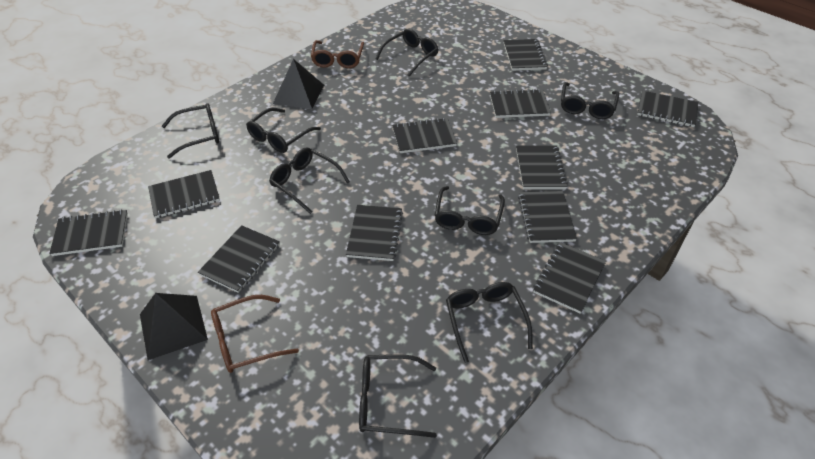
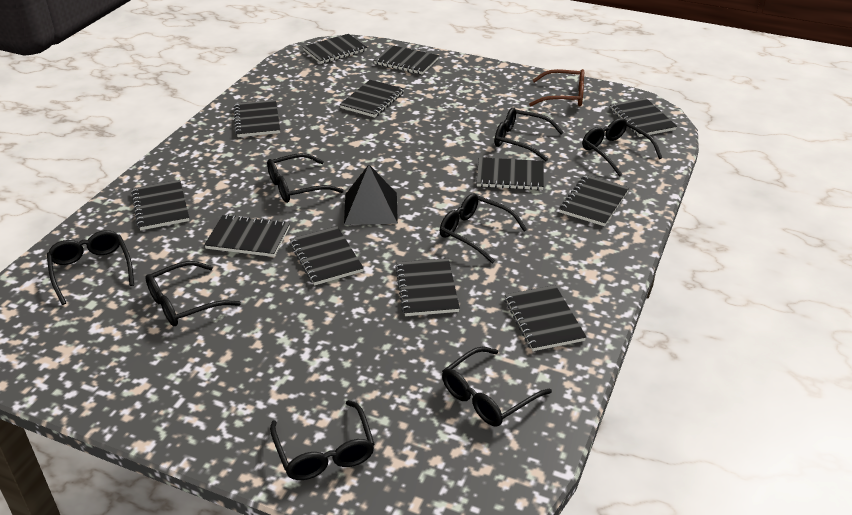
black notebook: [49,209,128,256] [148,170,220,218] [198,225,280,293] [346,205,403,261] [392,118,457,153] [490,89,551,118] [504,39,548,71] [516,145,568,189] [518,191,577,243] [533,242,606,313] [637,91,698,127] = 11 -> [131,180,189,230] [204,214,290,257] [233,100,280,137] [290,226,364,285] [303,34,367,64] [340,80,404,117] [374,45,439,75] [395,258,460,316] [476,157,544,190] [505,285,586,351] [560,175,629,226] [610,98,677,137] = 12
black pyramid: [140,293,208,360] [273,59,324,109] = 2 -> [344,165,398,225] = 1
brown glasses: [211,295,299,373] [311,40,364,68] = 2 -> [529,69,584,107] = 1

